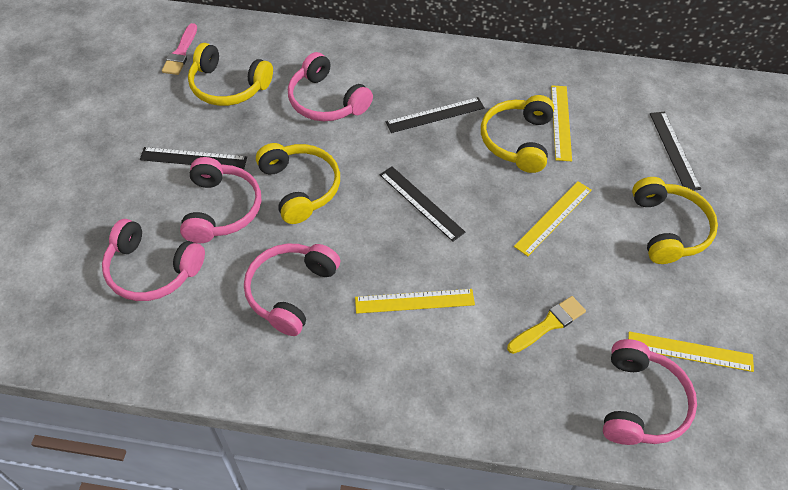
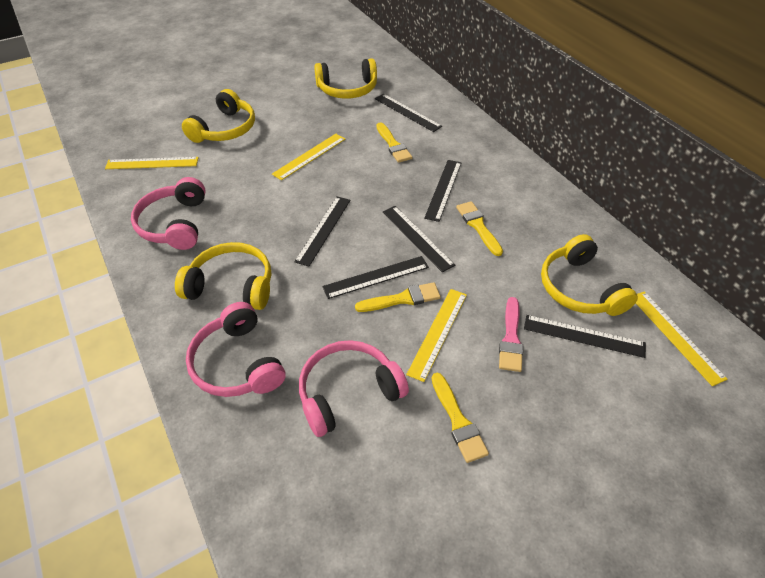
black ruler: [140,147,247,170] [380,166,466,242] [386,97,485,133] [650,112,701,191] = 4 -> [294,196,351,267] [322,256,429,299] [375,94,442,132] [383,206,455,272] [424,160,461,222] [524,315,646,358] = 6
pink headphones: [102,219,205,301] [180,157,261,243] [244,244,340,336] [288,52,373,121] [603,339,697,445] = 5 -> [131,177,206,250] [186,302,286,397] [299,340,409,437] = 3
yellow brush: [507,296,586,354] = 1 -> [355,282,441,312] [376,122,412,163] [431,373,489,463] [456,201,503,256] = 4

